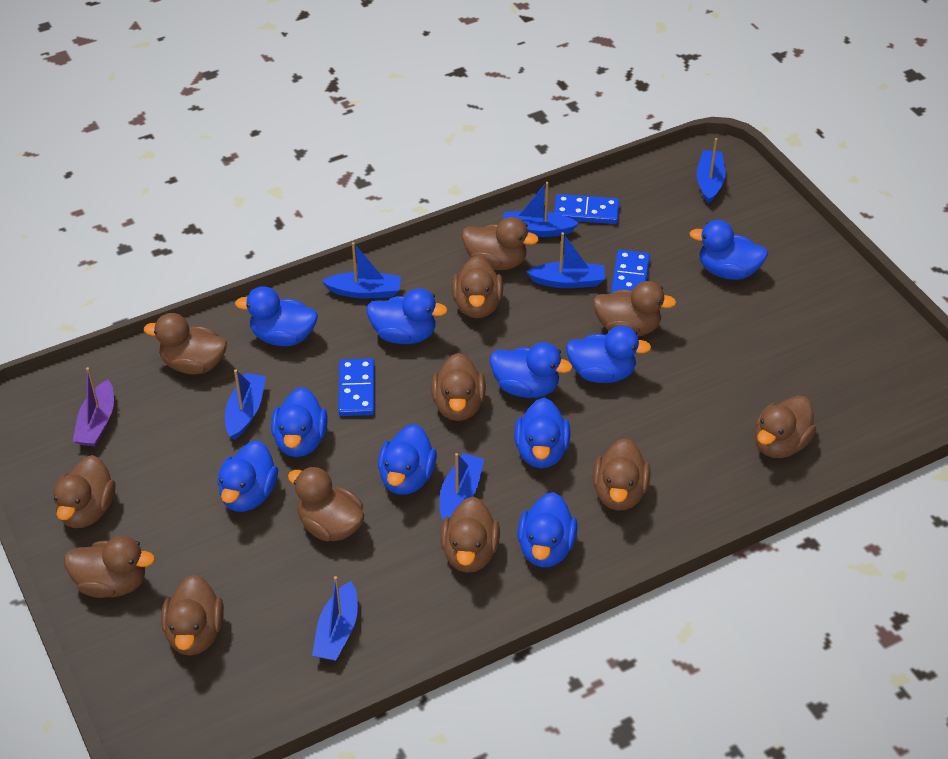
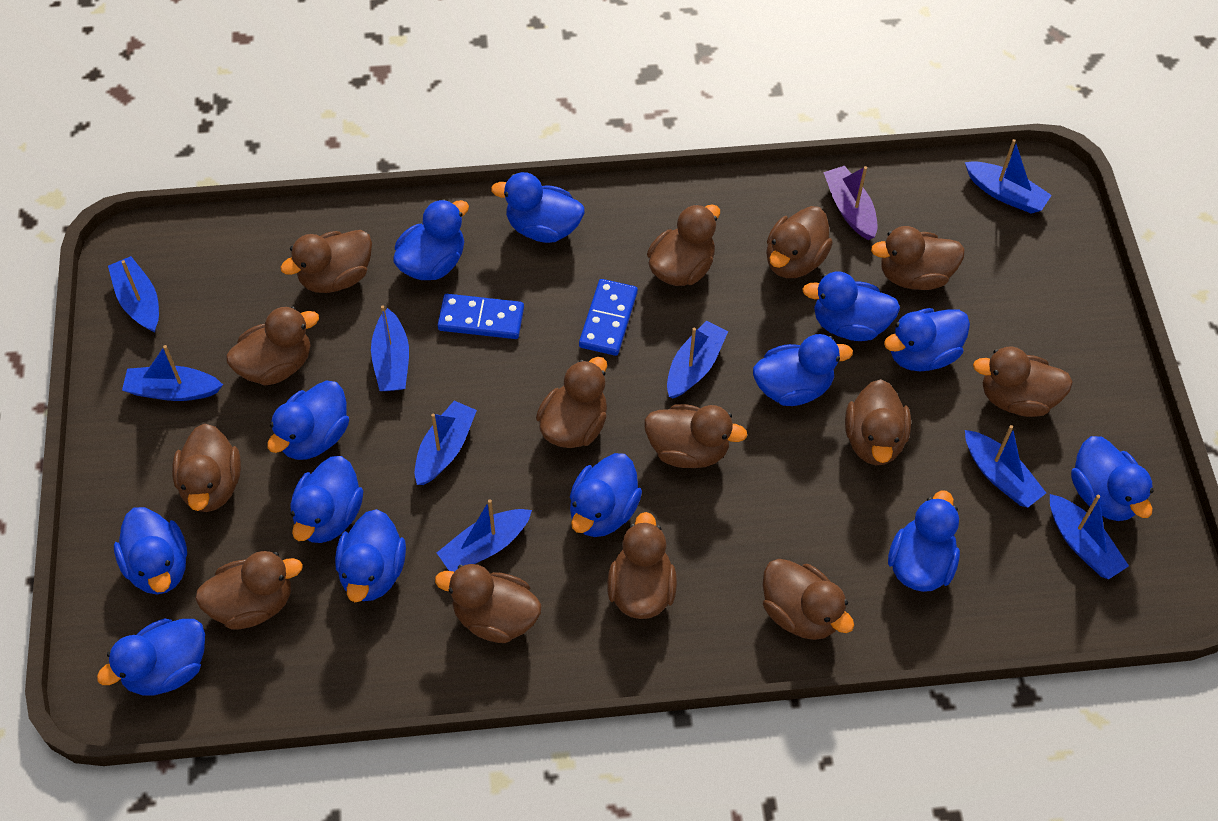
blue boat: [225,370,266,440] [312,576,358,661] [322,242,401,298] [439,453,484,521] [503,182,579,237] [526,232,605,288] [697,138,725,204] = 7 -> [108,256,159,333] [122,345,223,401] [371,305,409,391] [414,401,477,485] [437,499,532,572] [667,321,728,398] [965,139,1052,213] [965,425,1046,508] [1050,494,1129,579] = 9
blue domino: [338,358,375,416] [554,194,620,224] [611,250,650,294] = 3 -> [438,294,524,339] [579,279,638,356] = 2
blue duck: [217,440,278,512] [235,286,318,346] [271,387,328,457] [367,288,448,344] [378,424,437,495] [490,342,573,398] [514,398,571,468] [517,492,578,567] [566,326,651,383] [690,220,768,280] = 10 -> [97,619,205,695] [114,507,187,594] [267,380,349,460] [291,456,363,543] [335,509,406,602] [393,199,469,280] [491,172,585,243] [570,453,642,537] [753,334,853,406] [802,271,900,341] [884,308,970,371] [888,490,960,592] [1071,436,1154,521] = 13
brown duck: [53,455,116,528] [64,536,155,598] [144,313,227,375] [161,574,224,656] [288,466,364,541] [431,353,486,421] [440,496,500,573] [452,255,503,318] [462,217,539,270] [592,438,651,511] [593,281,676,336] [755,395,816,458] = 12 -> [172,424,241,512] [195,551,303,630] [226,306,319,386] [280,230,372,293] [435,564,542,643] [536,357,607,448] [607,512,677,619] [644,404,747,468] [647,204,720,286] [763,559,854,640] [766,206,833,278] [845,379,911,465] [871,226,965,290] [973,347,1073,417] = 14

